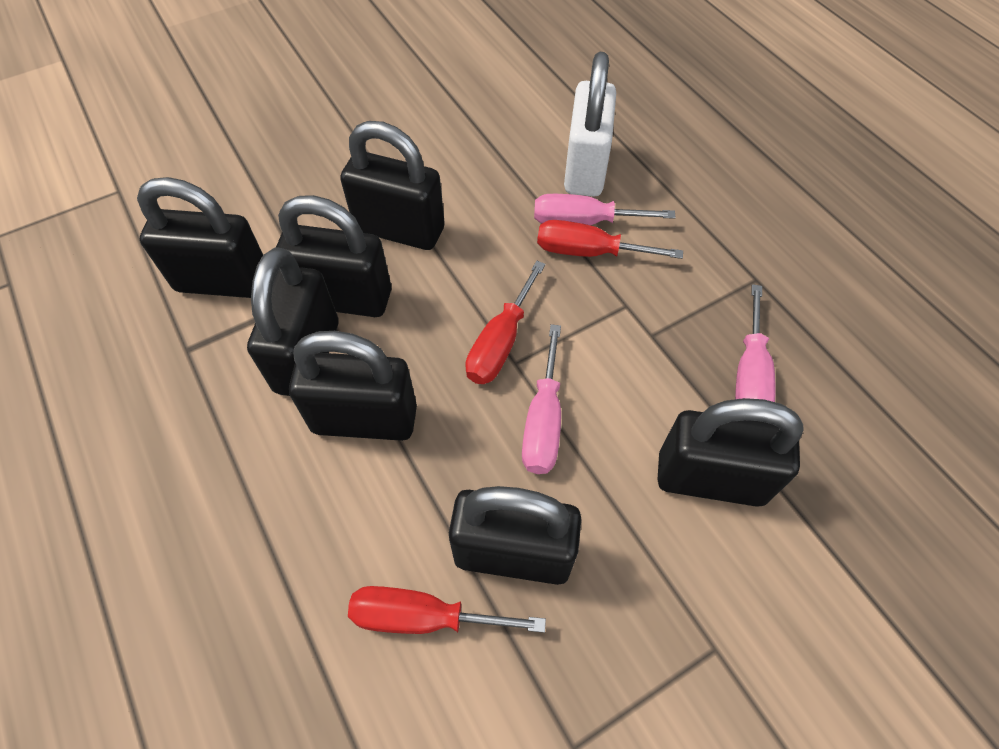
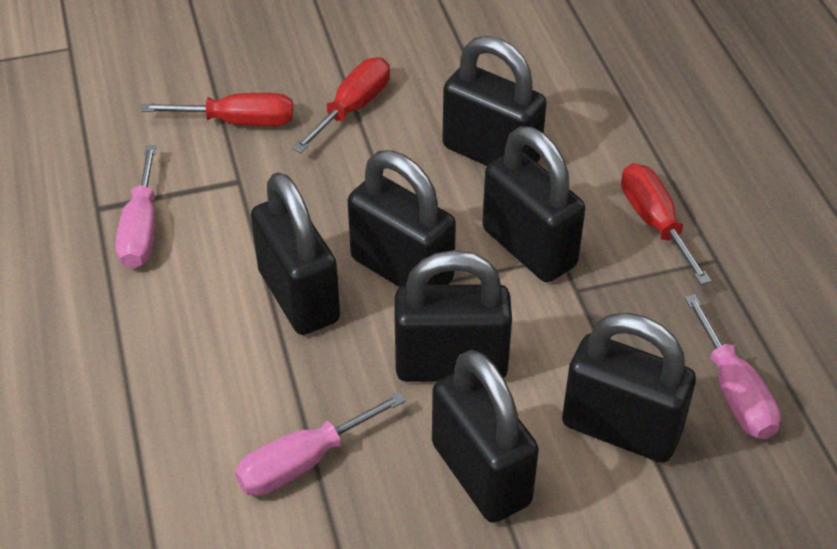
white padlock: [564,52,616,197] = 1 -> none = 0

